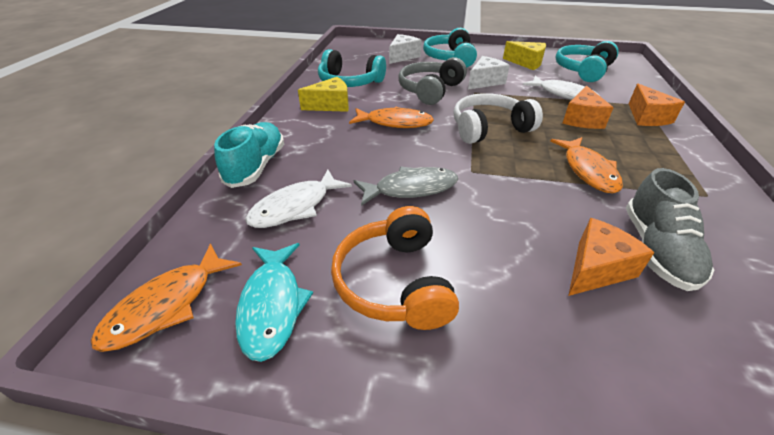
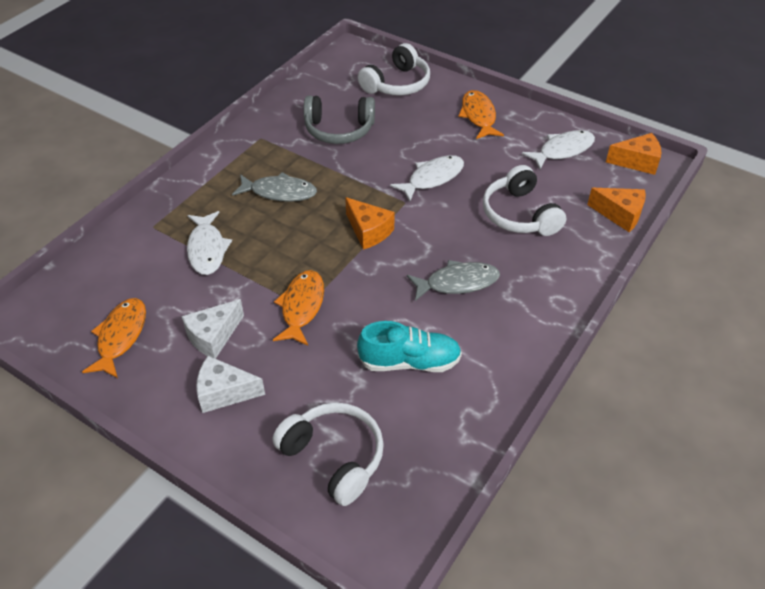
grey fish: [354,167,458,206] = 1 -> [232,172,317,202] [407,260,500,301] = 2
grey shoe: [626,168,714,291] = 1 -> none = 0
orange headphones: [331,206,459,330] = 1 -> none = 0
turquoise fish: [235,243,313,362] = 1 -> none = 0
turquoise headphones: [318,49,386,87] [423,28,477,68] [555,41,619,82] = 3 -> none = 0
white fish: [245,170,352,228] [523,76,600,100] = 2 -> [187,211,232,275] [390,155,464,201] [522,130,595,169] = 3
white headphones: [454,93,543,144] = 1 -> [272,403,384,506] [358,43,430,96] [483,165,566,236] = 3
yellow cheese: [298,77,349,112] [503,41,546,70] = 2 -> none = 0

